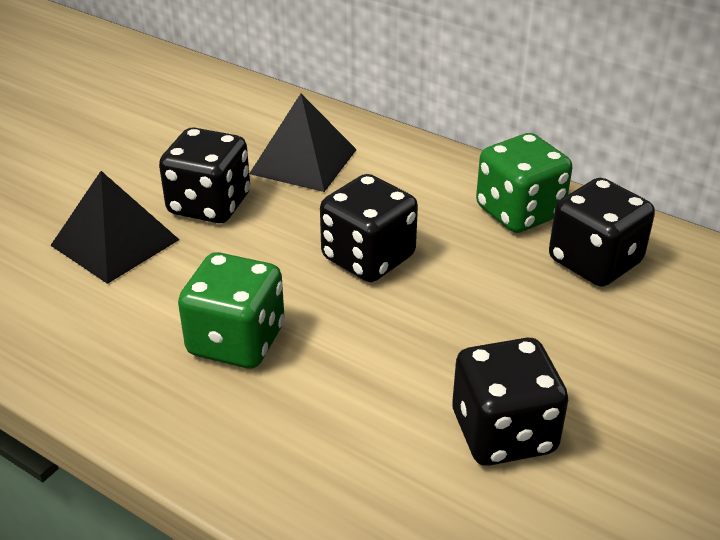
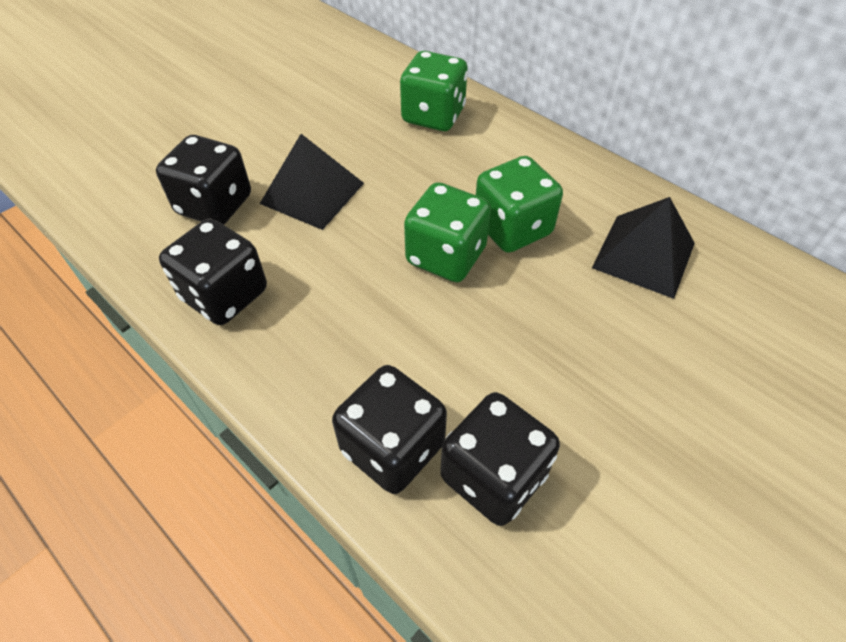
green dice: [178,252,284,369] [476,133,572,233] = 2 -> [400,51,468,131] [404,182,491,282] [476,156,563,253] = 3

